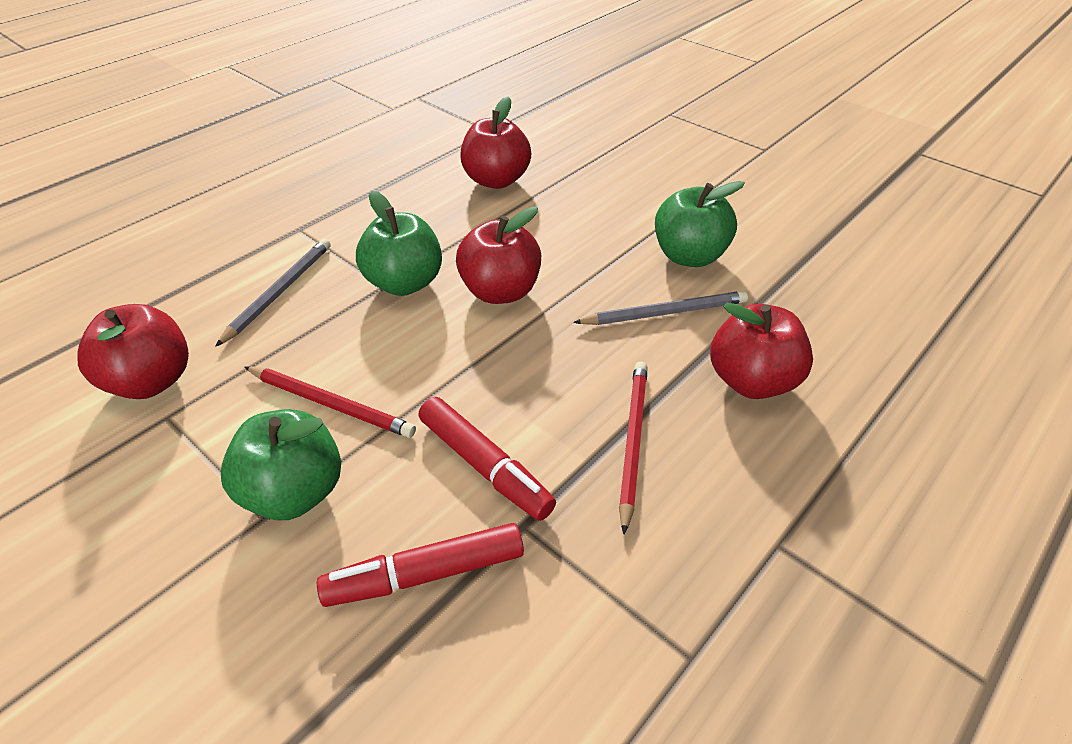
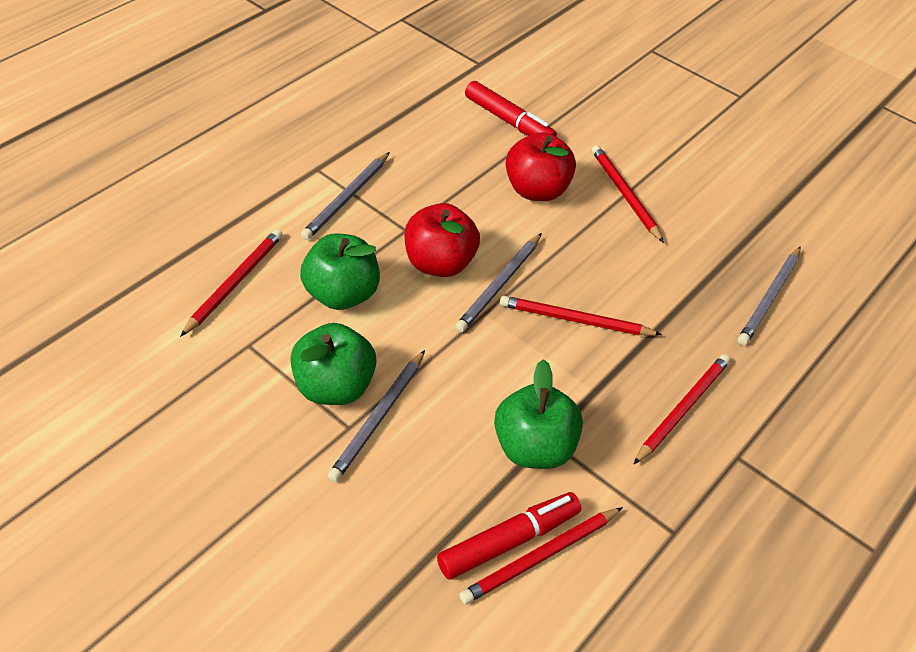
grey pencil: [215,239,331,347] [573,291,748,325] = 2 -> [301,152,390,240] [328,350,425,482] [455,233,542,332] [738,246,801,345] = 4
red apple: [77,304,189,399] [456,207,541,304] [461,97,531,189] [710,303,813,399] = 4 -> [404,203,480,277] [506,132,576,201] = 2
red pencil: [245,366,416,438] [619,362,648,535] = 2 -> [180,229,283,337] [459,507,623,604] [500,296,662,335] [592,145,664,243] [633,354,730,465] = 5

